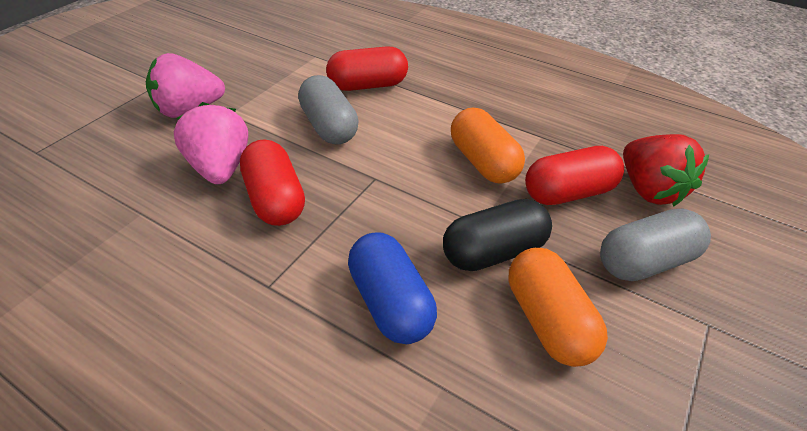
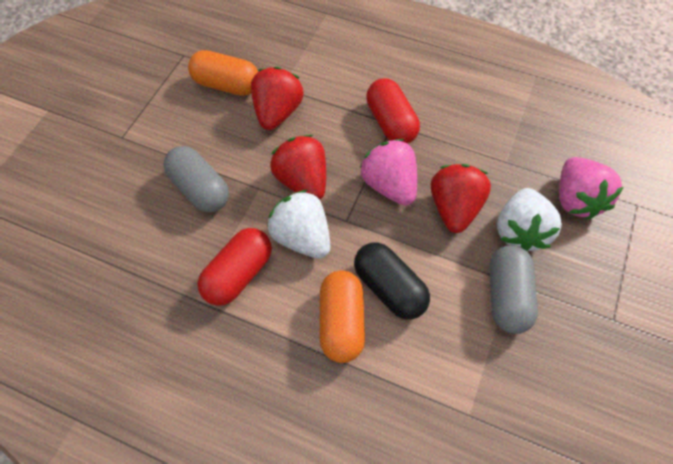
blue capsule: [348,232,437,344] = 1 -> none = 0
red capsule: [240,139,305,226] [326,46,408,91] [525,146,624,205] = 3 -> [197,228,272,306] [366,78,420,144] = 2
red strawberry: [623,134,709,206] = 1 -> [251,67,303,130] [270,135,326,200] [431,164,491,233] = 3
white strawberry: none = 0 -> [267,190,331,259] [497,188,562,251] = 2

